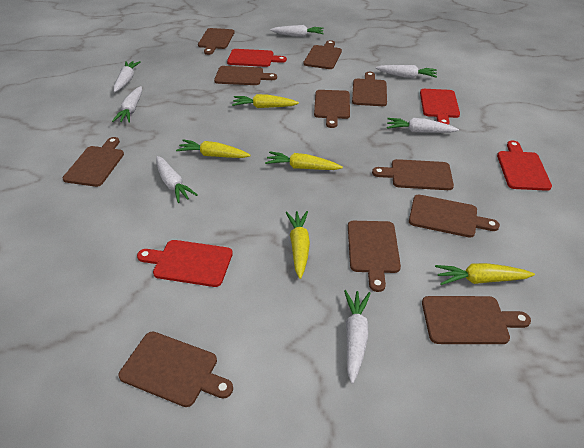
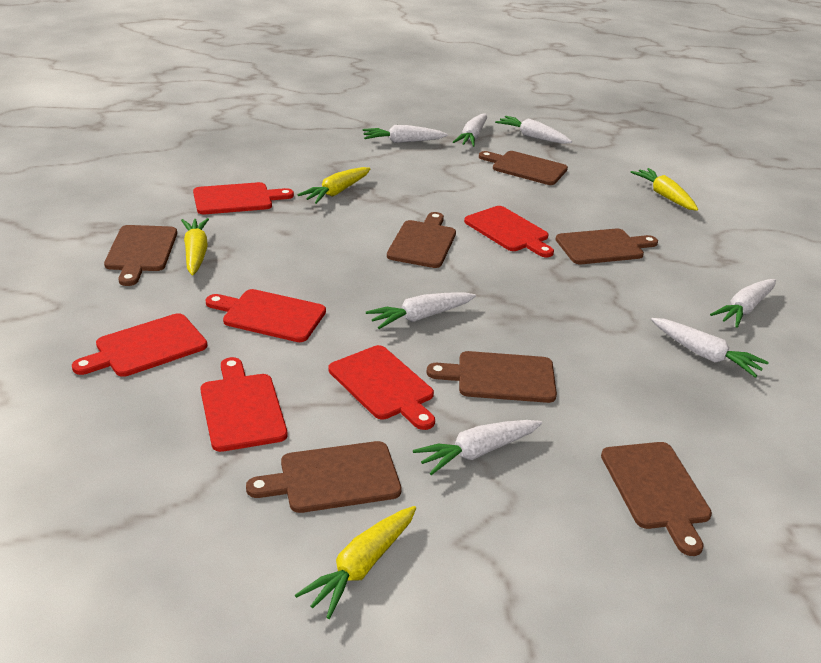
brown cutting board: [63,137,124,187] [119,331,233,407] [198,28,235,55] [214,66,277,85] [304,40,342,69] [314,90,350,128] [348,221,401,292] [352,72,387,106] [372,159,454,190] [409,195,500,238] [422,296,531,344] = 11 -> [104,225,177,286] [246,441,402,513] [387,212,456,268] [426,351,557,403] [479,151,568,185] [555,228,658,264] [601,442,712,556] = 7
red cutting board: [137,240,233,287] [227,49,287,67] [420,89,460,125] [497,141,552,191] = 4 -> [72,313,207,377] [193,182,294,214] [200,357,287,452] [206,289,326,342] [329,345,435,430] [464,206,554,257] = 6
yellow carrot: [176,140,251,158] [232,94,299,108] [265,151,343,170] [285,211,310,279] [435,263,535,285] = 5 -> [181,218,209,275] [295,506,416,619] [298,167,370,204] [631,168,698,211] = 4

